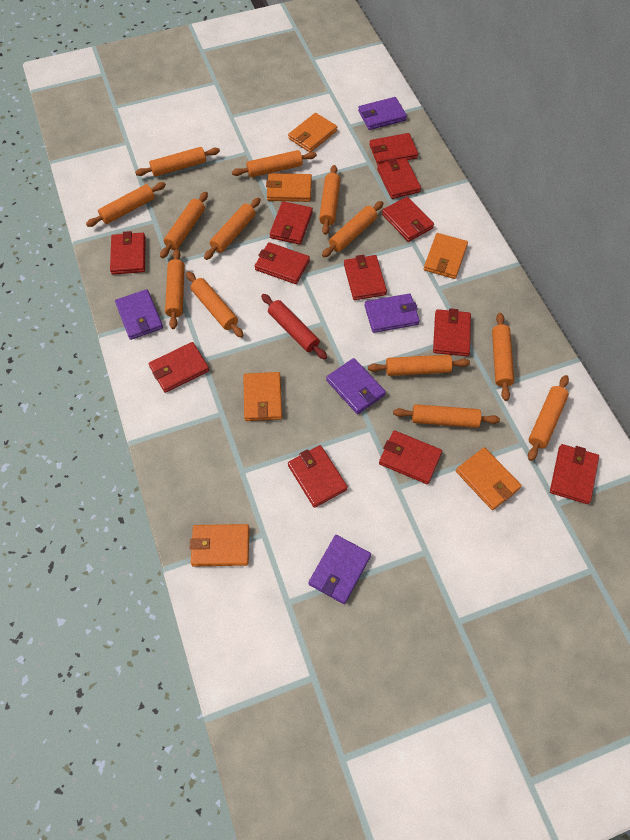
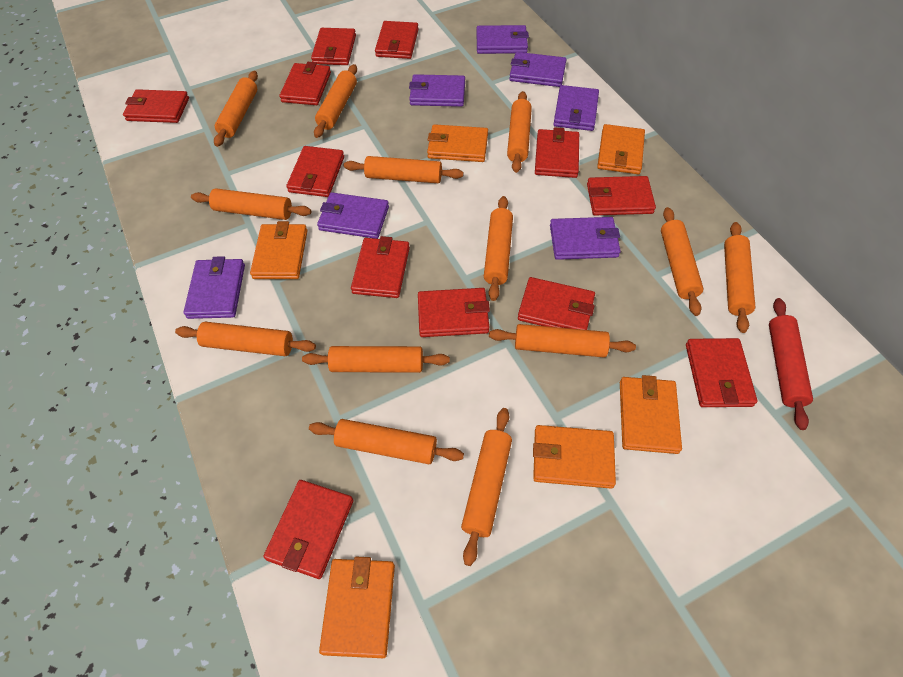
purple wallet: [115,289,163,340] [309,535,371,604] [326,358,386,414] [358,97,407,130] [364,293,420,333] = 5 -> [183,256,245,319] [317,192,389,239] [409,74,465,107] [476,25,529,54] [509,52,567,87] [550,217,621,260] [553,85,599,131] = 7

